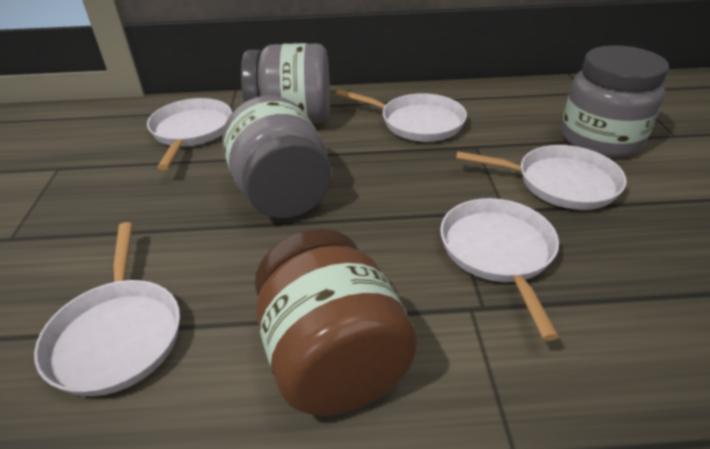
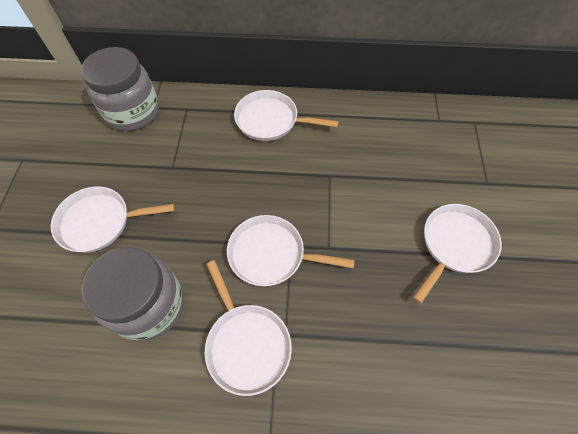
brown jar: [255,229,418,416] = 1 -> none = 0
grey jar: [222,95,332,218] [241,43,330,123] [561,45,669,158] = 3 -> [81,47,159,131] [81,247,184,341] = 2

